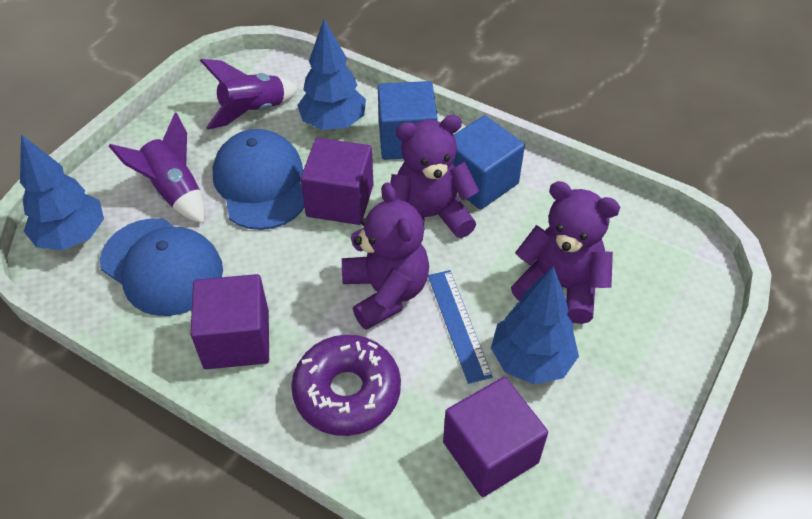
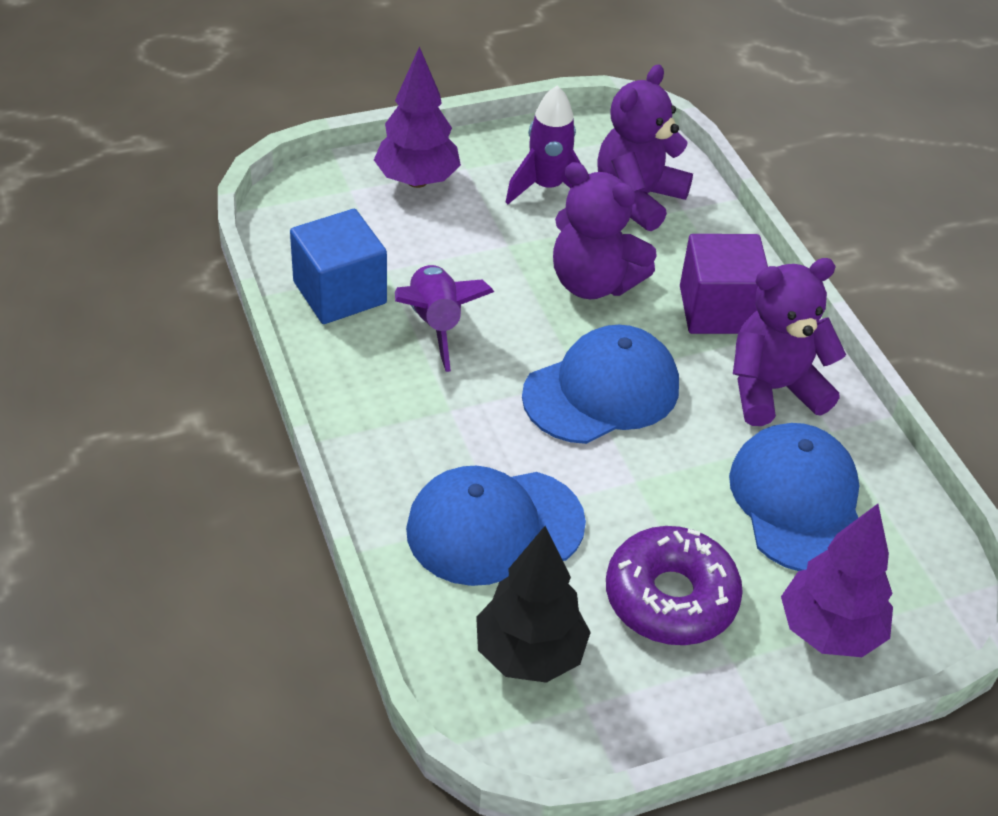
black tree: none = 0 -> [476,526,591,683] = 1
blue cap: [100,218,223,316] [213,129,304,230] = 2 -> [406,466,586,586] [522,325,679,444] [729,423,860,571] = 3
blue cube: [378,81,437,160] [453,115,525,210] = 2 -> [290,209,387,324] = 1
blue ruler: [428,270,493,384] = 1 -> none = 0
blue tree: [20,135,104,250] [297,19,366,130] [491,266,579,385] = 3 -> none = 0
purple cube: [190,274,269,369] [300,138,374,225] [443,377,548,497] = 3 -> [680,234,768,334] = 1
purple tree: none = 0 -> [374,46,461,188] [781,504,893,657] = 2

